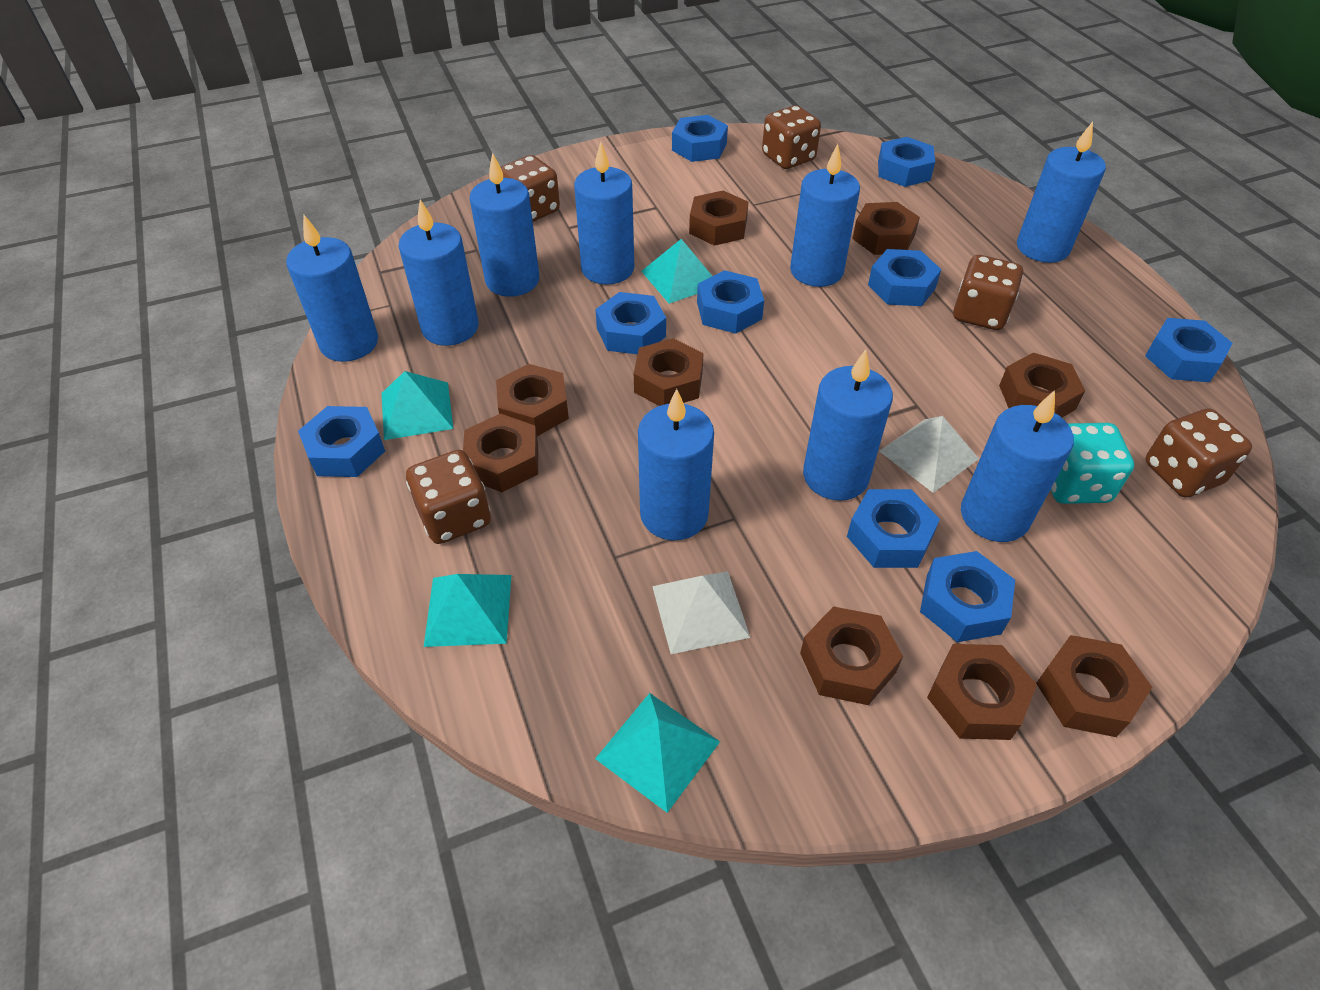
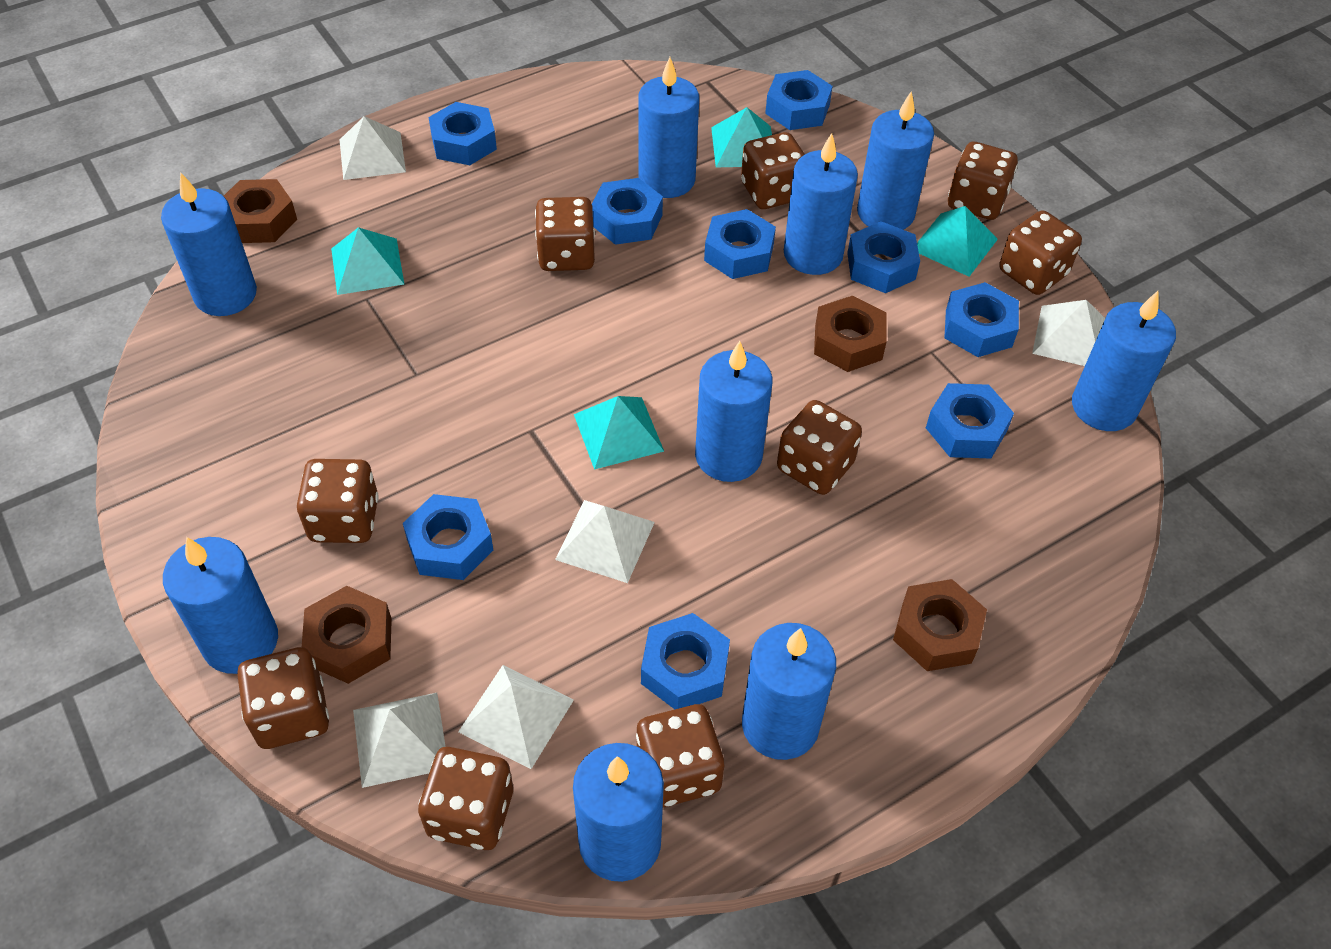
brown dice: [406,450,491,544] [501,155,560,222] [762,105,821,169] [953,255,1023,330] [1145,408,1252,498] = 5 -> [237,647,329,749] [297,459,379,543] [418,747,513,850] [535,197,595,271] [636,704,724,807] [741,132,805,209] [777,400,862,495] [948,142,1018,220] [999,210,1082,295] = 9
brown nut: [463,413,538,492] [496,364,569,436] [634,338,704,406] [689,191,748,246] [800,606,903,705] [852,202,920,255] [927,644,1037,740] [999,352,1085,418] [1036,635,1152,737] = 9 -> [224,179,297,243] [302,586,392,684] [814,296,887,372] [893,579,987,671] = 4
turquoise dice: [1050,423,1134,504] = 1 -> none = 0
white pyramid: [652,571,750,654] [879,416,979,493] = 2 -> [340,116,406,180] [353,693,446,788] [458,665,574,769] [555,500,655,583] [1032,300,1105,366] = 5

